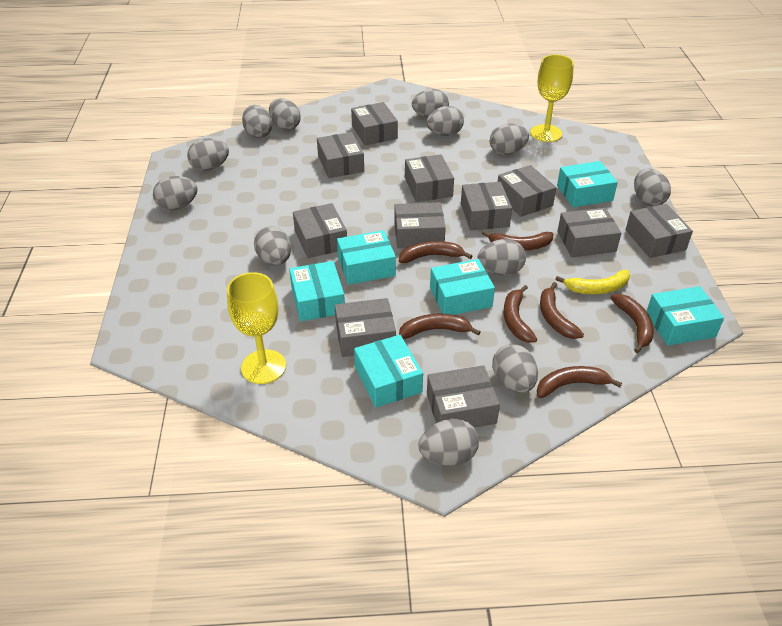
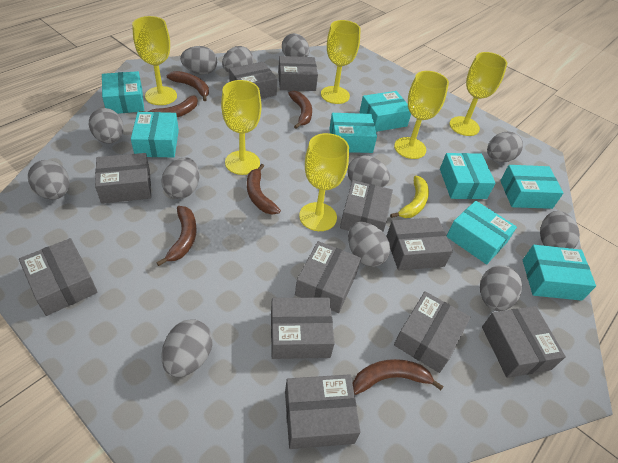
brown banana: [399,241,472,263] [399,313,480,339] [482,230,553,251] [503,285,537,343] [537,366,622,398] [540,282,584,339] [611,294,654,353] = 7 -> [139,95,198,117] [156,206,197,266] [167,71,209,101] [247,164,281,215] [288,91,312,129] [352,359,443,395] = 6
turquoise box: [289,261,345,321] [337,230,396,285] [354,335,423,407] [430,259,495,315] [557,161,618,207] [646,286,724,346] = 6 -> [102,71,144,114] [131,112,179,157] [329,113,377,153] [360,91,411,132] [440,153,495,199] [447,201,517,264] [500,165,563,209] [523,245,596,301] = 8
yellow goblet: [227,272,286,384] [530,55,574,142] = 2 -> [132,16,177,105] [221,80,261,175] [299,133,349,231] [321,20,361,104] [394,71,449,159] [449,52,507,136] = 6

